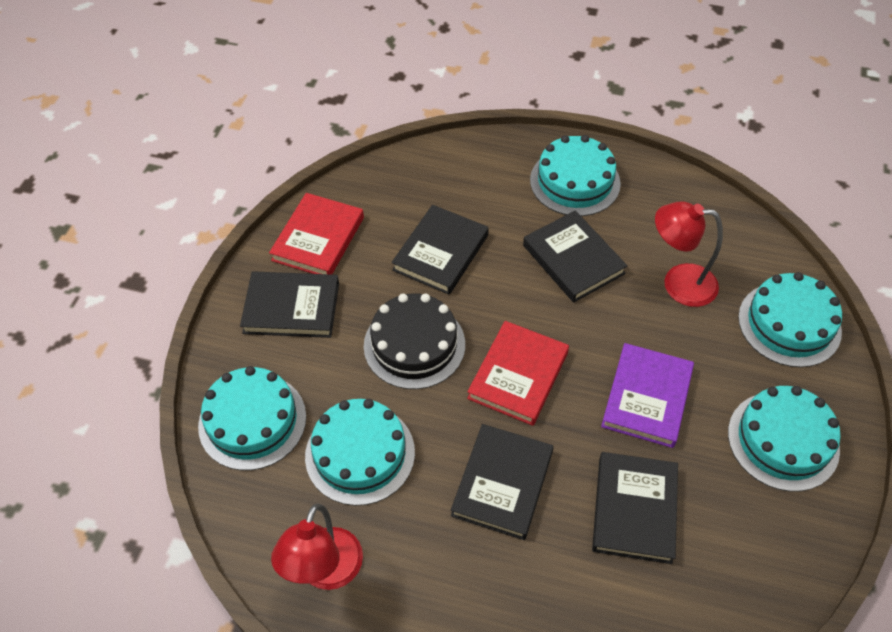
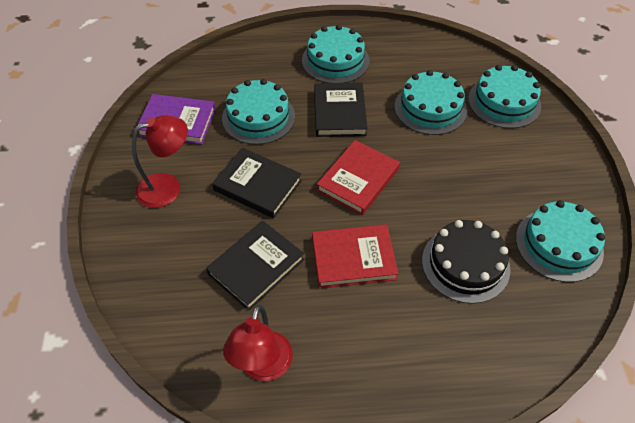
black book: [240,271,339,338] [391,205,489,295] [451,424,554,540] [523,210,627,303] [592,452,678,564] = 5 -> [206,221,304,311] [212,148,302,218] [314,83,368,137] = 3

